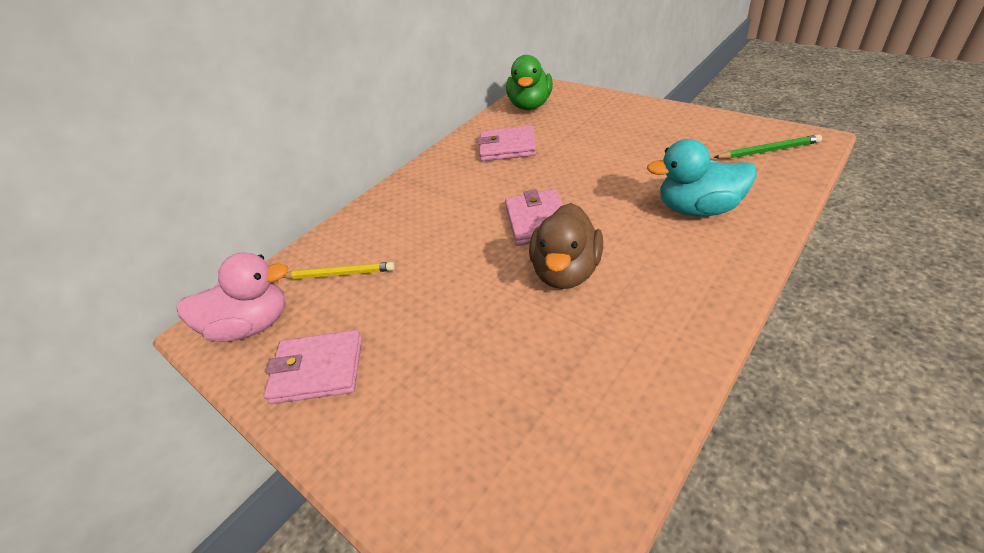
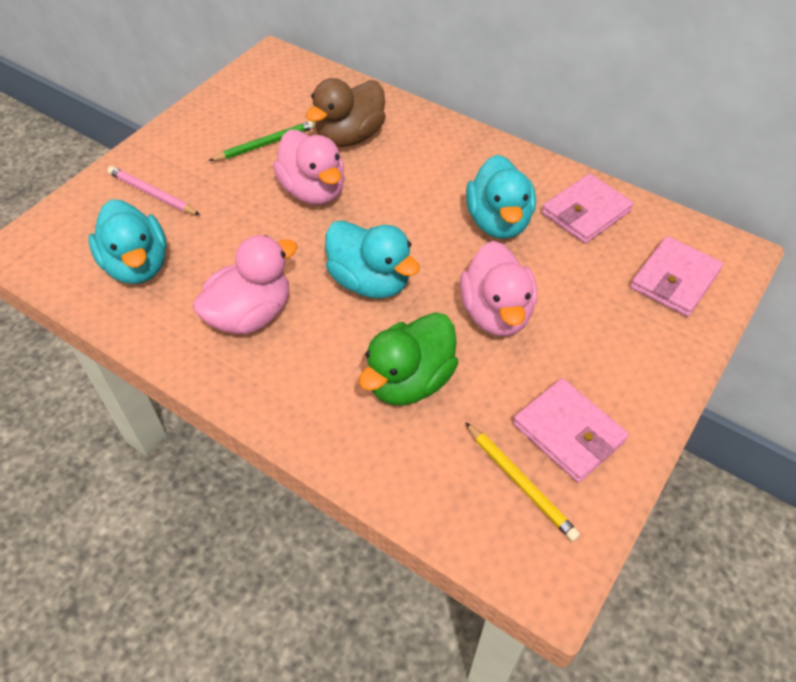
pink duck: [176,252,289,342] = 1 -> [193,235,297,334] [273,130,344,205] [460,241,537,336] = 3
pink pencil: none = 0 -> [107,166,200,215] = 1
turquoise duck: [647,139,757,217] = 1 -> [88,199,167,284] [325,220,420,299] [466,155,536,239] = 3

